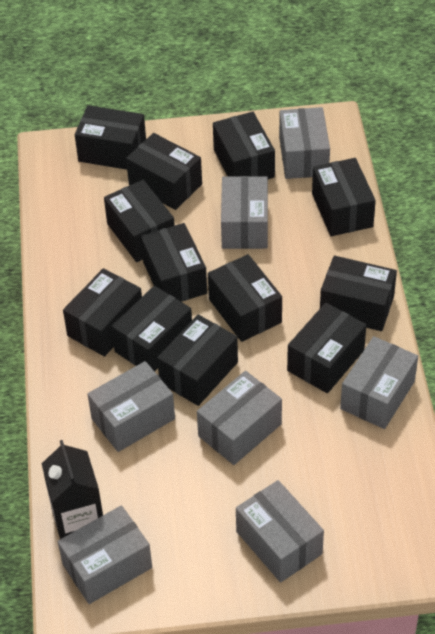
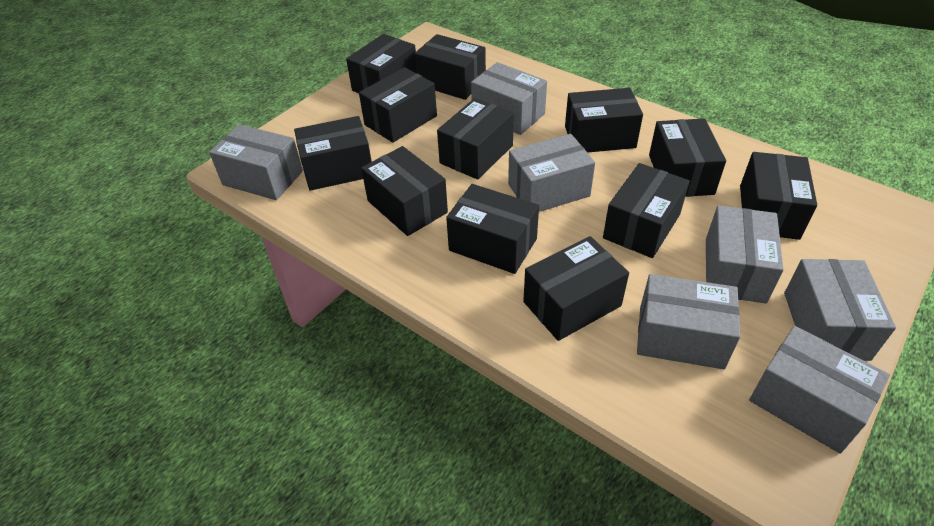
black carton: [42,440,103,539] = 1 -> none = 0

